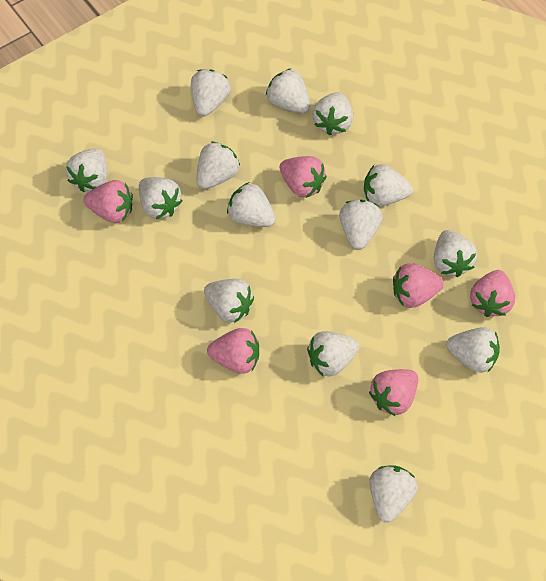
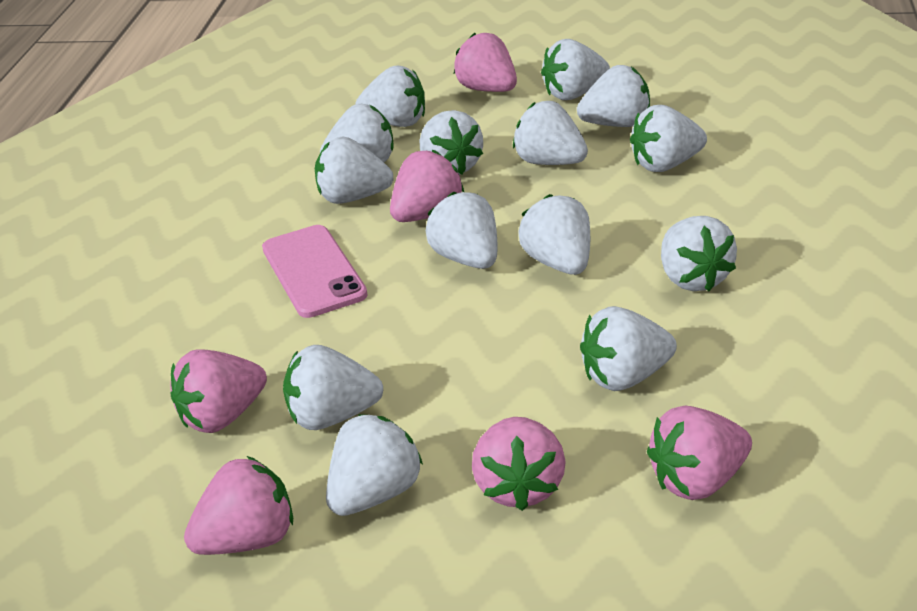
pink phone: none = 0 -> [262,225,368,318] = 1

